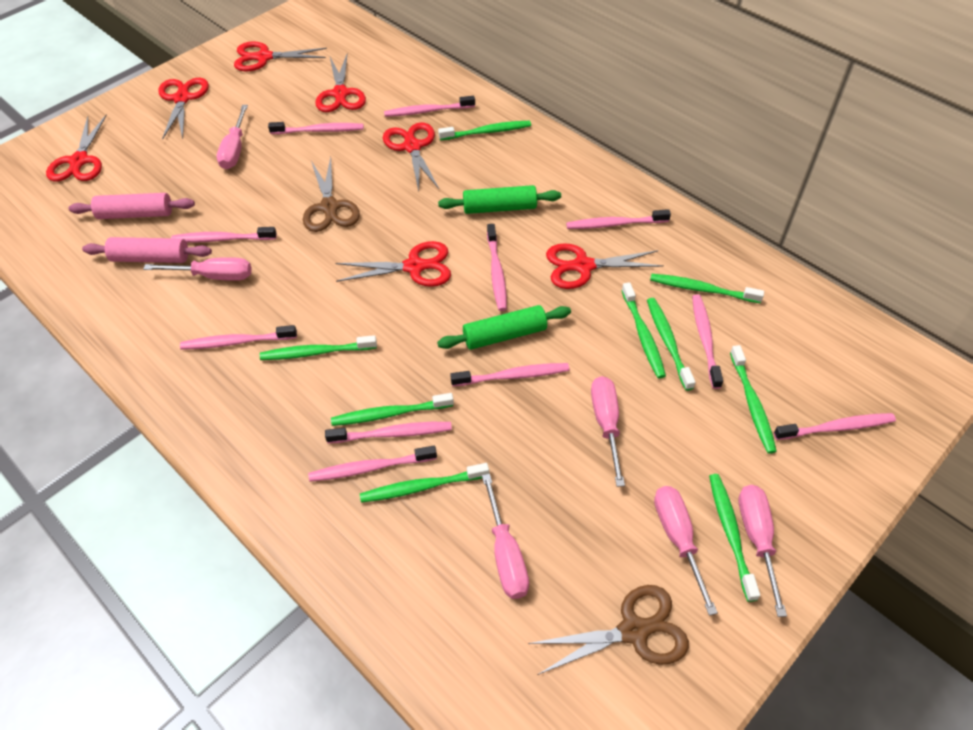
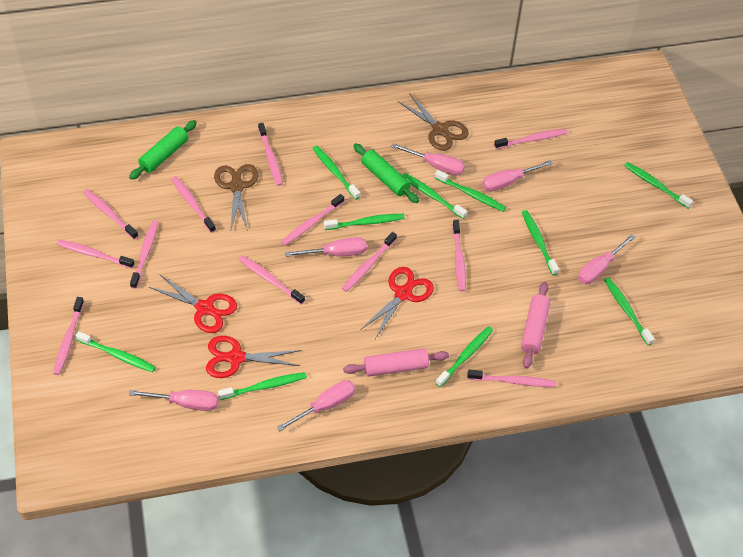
green toothbrush: [260,335,377,360] [331,393,454,426] [360,463,489,503] [438,121,531,140] [621,282,666,378] [647,298,696,391] [650,274,764,303] [709,474,760,602] [730,345,777,454] = 9 -> [75,331,156,372] [218,372,307,400] [312,145,360,200] [324,214,405,230] [402,173,467,219] [435,170,506,212] [436,326,493,387] [522,210,559,275] [604,278,655,346] [624,162,693,209] = 10
pink toothbrush: [171,227,277,243] [180,325,297,350] [268,122,364,134] [308,446,437,482] [325,422,452,443] [384,96,475,117] [450,363,569,387] [487,224,507,311] [566,209,671,229] [692,294,723,389] [774,413,896,440] = 11 -> [53,297,84,375] [56,240,134,269] [83,189,138,239] [130,220,158,289] [171,176,216,233] [238,255,305,305] [258,123,283,186] [281,194,344,246] [342,232,397,292] [452,220,466,292] [467,370,556,387] [494,129,568,149] = 12
red scissors: [46,114,107,181] [158,78,209,140] [234,41,327,71] [315,55,366,112] [336,241,451,287] [383,122,439,191] [546,243,664,289] = 7 -> [149,274,237,333] [206,336,301,378] [360,267,434,339] = 3

